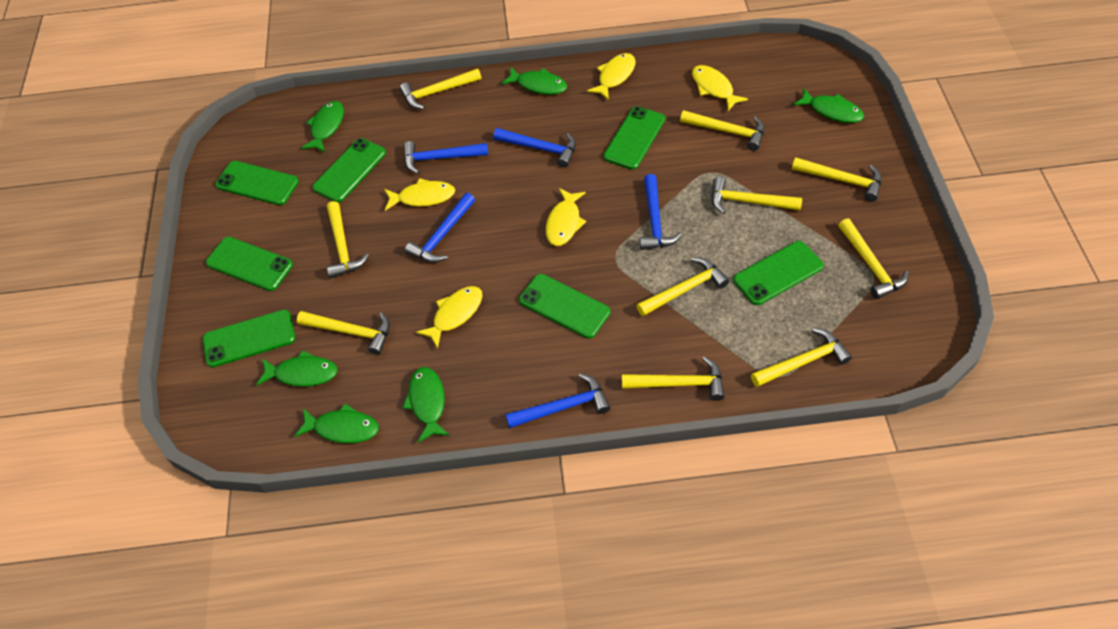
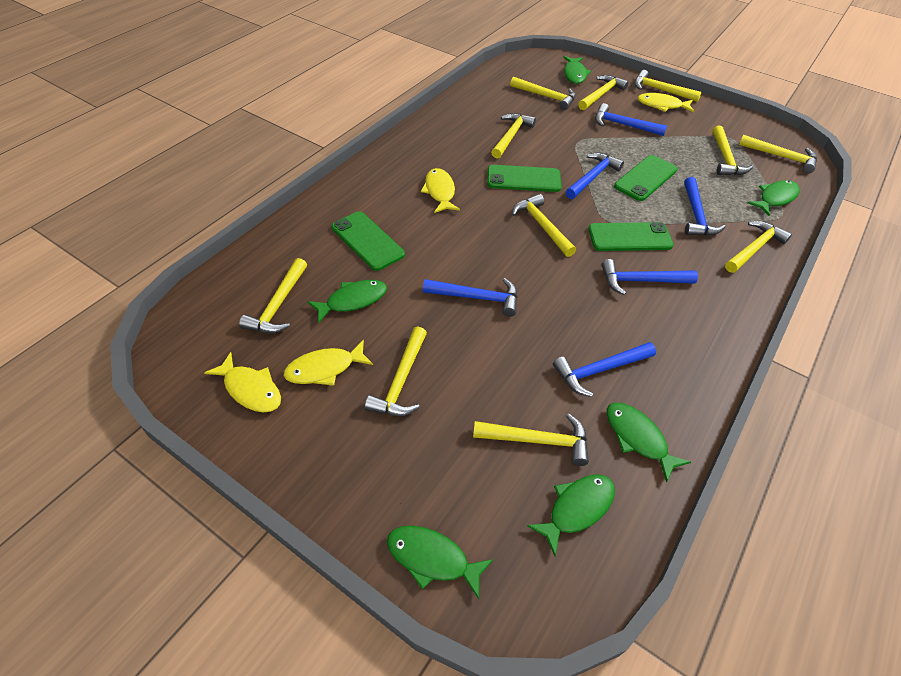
blue hammer: [403,141,488,174] [405,193,475,263] [493,128,576,168] [505,374,611,428] [640,174,682,250] = 5 -> [423,278,518,317] [553,342,656,397] [566,153,624,199] [595,103,667,136] [601,259,698,295] [684,177,726,236] = 6
green phone: [203,310,295,367] [206,237,293,291] [215,161,299,205] [312,138,386,202] [519,274,610,339] [604,106,665,170] [733,241,824,305] = 7 -> [332,211,405,271] [487,165,562,192] [588,222,674,251] [614,155,677,201] = 4
yellow fish: [384,178,455,211] [416,286,483,348] [546,188,586,246] [587,53,635,100] [692,65,748,111] = 5 -> [204,352,281,413] [283,340,373,386] [421,168,460,213] [638,93,694,112] = 4
yellow hammer: [297,311,390,355] [327,201,369,278] [400,68,481,109] [622,356,725,401] [636,257,729,316] [680,110,764,151] [711,177,802,214] [751,328,852,387] [792,157,882,202] [838,218,909,299] = 10 -> [239,258,307,333] [365,327,427,416] [473,414,589,466] [491,113,536,159] [510,77,576,110] [512,194,576,257] [578,75,629,110] [634,70,702,102] [712,126,753,175] [725,221,792,273] [739,135,817,173] = 11

